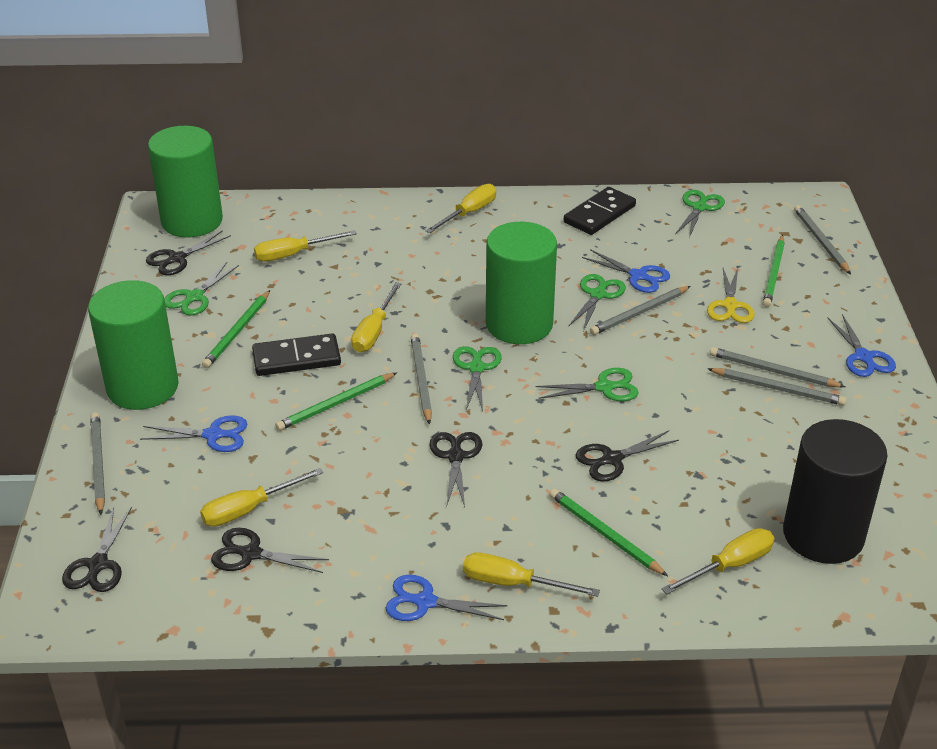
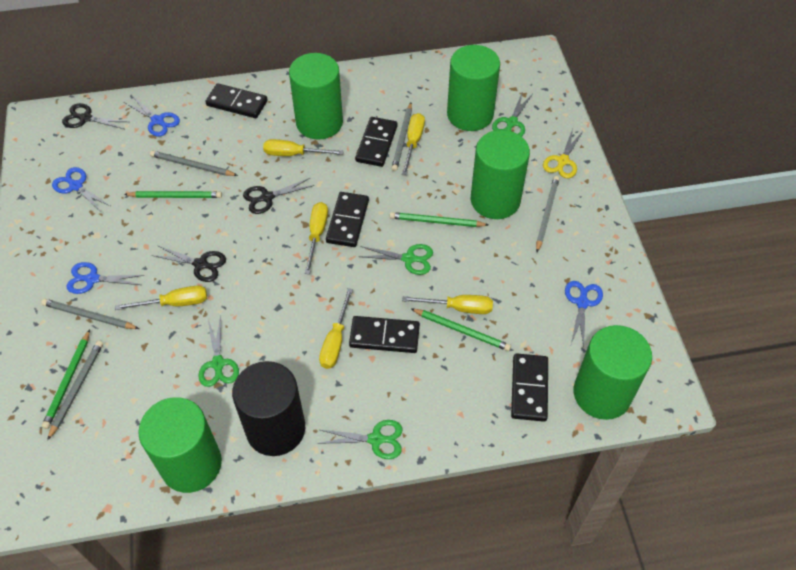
black domino: [252,333,341,376] [564,187,636,235] = 2 -> [205,83,268,118] [326,192,369,247] [349,316,420,353] [355,117,397,167] [511,353,548,422] = 5
black scissors: [62,507,132,592] [146,231,231,275] [211,528,329,573] [430,432,482,507] [576,431,679,482] = 5 -> [62,103,128,129] [152,245,226,282] [243,178,314,214] = 3
green cylinder: [88,280,179,410] [148,126,223,237] [486,222,557,344] = 3 -> [138,397,222,493] [289,53,343,140] [447,45,500,131] [471,130,530,219] [574,325,652,420] = 5
green scissors: [164,262,239,315] [453,346,502,411] [536,368,639,401] [568,274,626,331] [675,190,725,238] = 5 -> [198,316,239,387] [318,420,403,459] [358,244,433,275] [492,91,532,136] = 4
grey pencil: [90,412,105,515] [411,333,432,425] [590,286,691,335] [707,368,847,406] [710,347,845,387] [794,205,851,274] = 6 -> [42,299,139,329] [47,341,103,441] [150,151,238,176] [391,103,412,171] [536,176,559,252] = 5

